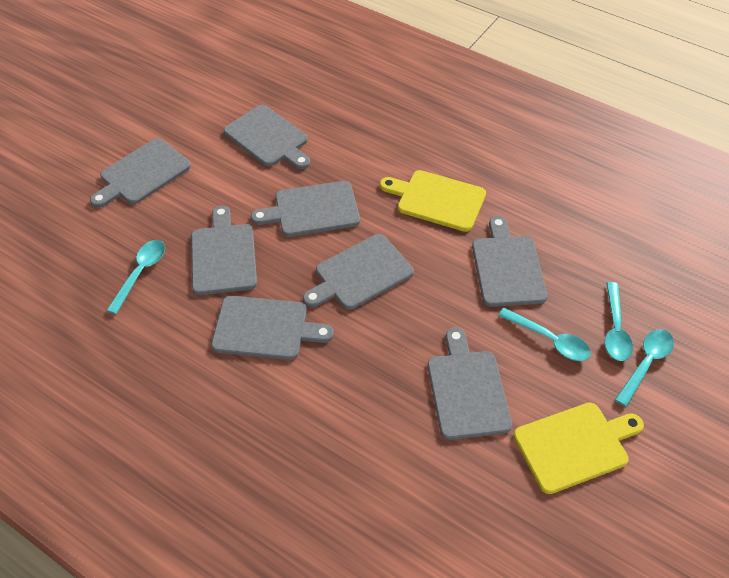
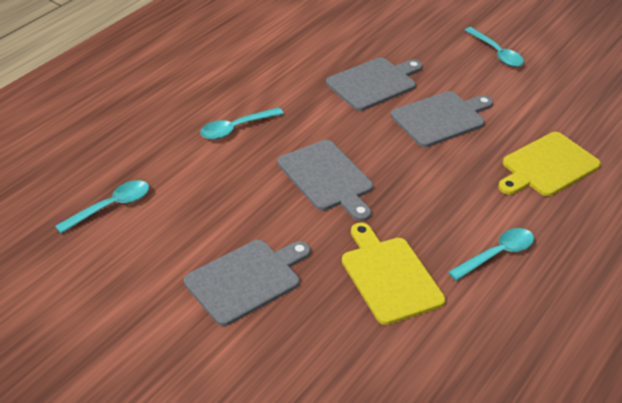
grey cutting board: [90,138,191,208] [191,205,257,295] [211,296,334,360] [224,105,311,169] [251,181,360,237] [303,234,414,310] [428,328,512,440] [472,216,548,307] = 8 -> [184,240,311,326] [278,140,373,221] [326,57,423,111] [391,91,493,147] = 4

